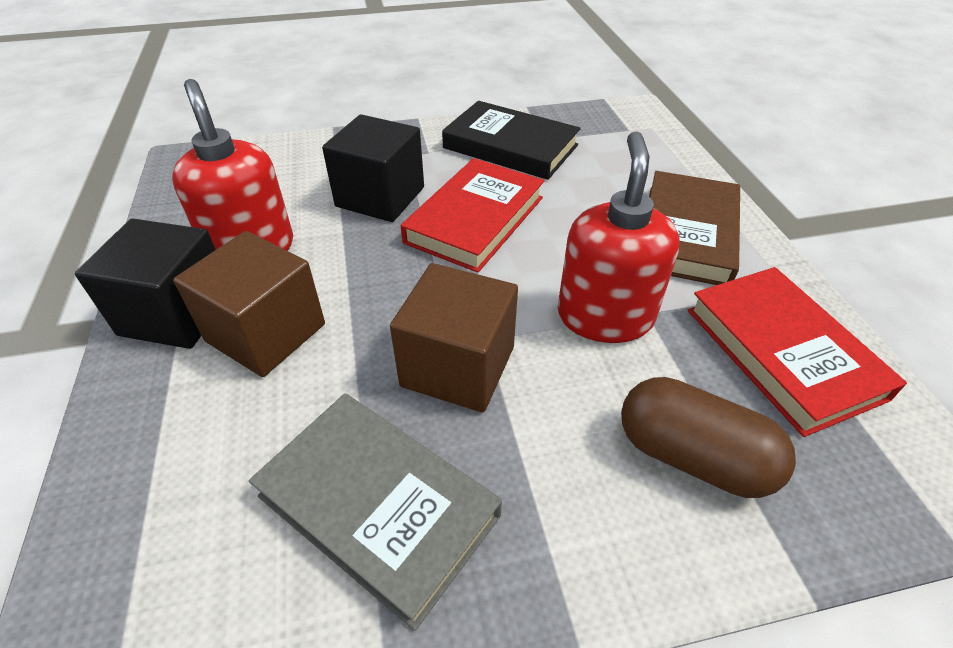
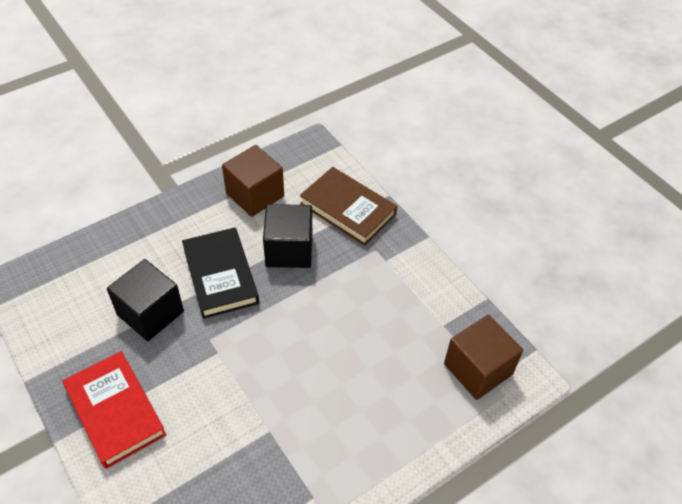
brown capsule: [621,377,796,498] = 1 -> none = 0
grey book: [249,393,502,631] = 1 -> none = 0
red book: [401,158,544,273] [688,267,907,437] = 2 -> [63,351,166,469] = 1
red soap dispenser: [172,79,293,251] [558,131,680,343] = 2 -> none = 0

